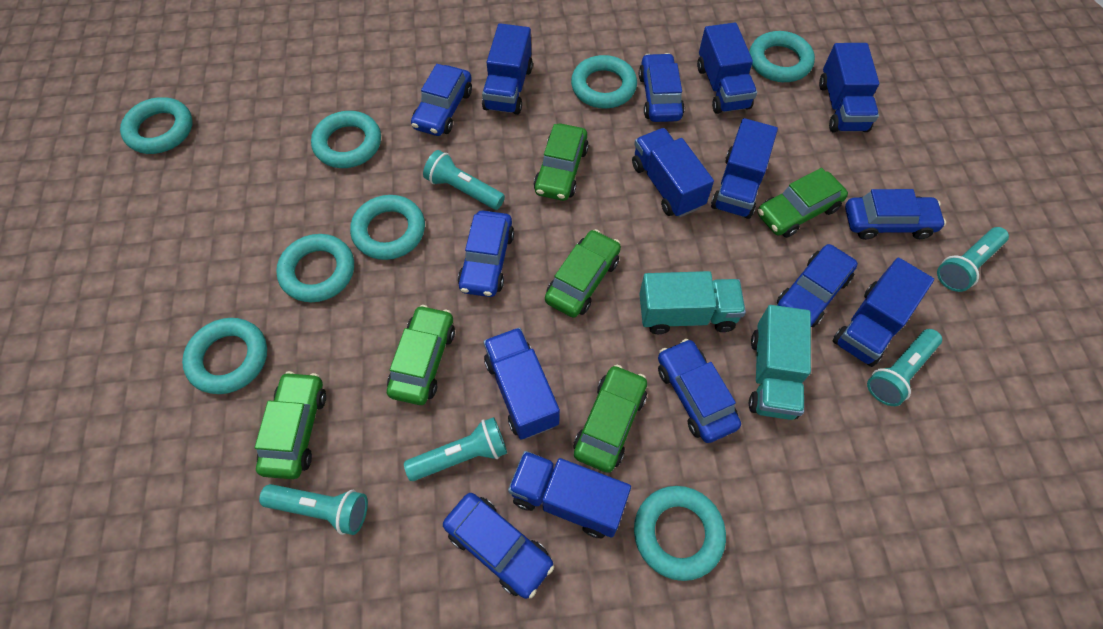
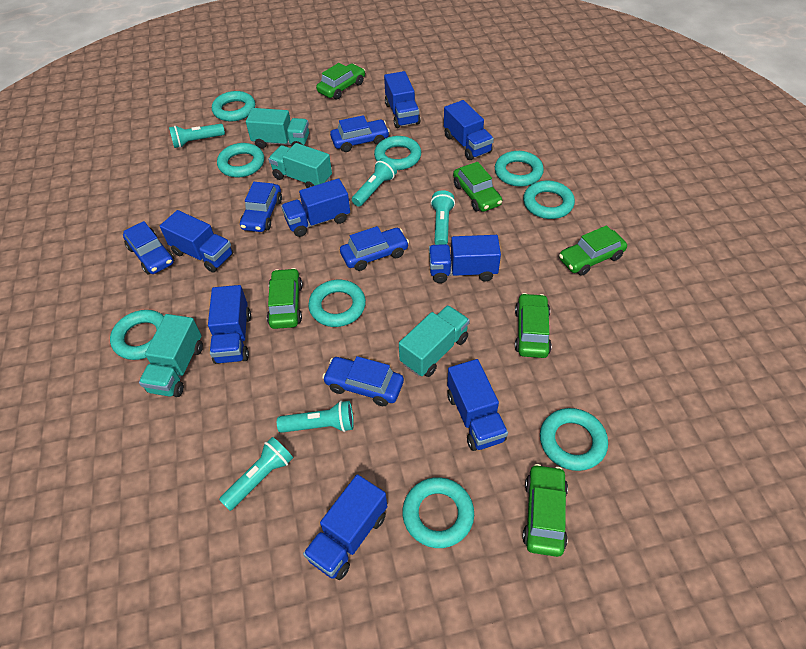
blue car: [411,64,472,136] [443,493,554,599] [458,210,514,297] [639,53,685,122] [658,339,741,443] [777,244,858,327] [845,189,946,240] = 7 -> [123,221,174,274] [240,182,282,232] [322,356,404,406] [330,115,390,152] [340,226,409,271] = 5
turquoise ring: [120,97,193,154] [182,318,267,394] [276,234,354,302] [311,111,381,168] [350,195,425,260] [571,55,637,109] [634,486,726,581] [749,31,815,82] = 8 -> [110,310,164,360] [212,91,255,122] [217,143,264,177] [308,280,366,327] [374,136,421,170] [402,477,474,548] [495,151,544,187] [523,181,575,219] [540,408,608,471] = 9
turquoise truck: [639,271,746,334] [749,305,811,420] = 2 -> [139,314,203,397] [246,108,309,149] [268,143,332,188] [399,305,470,377] = 4

